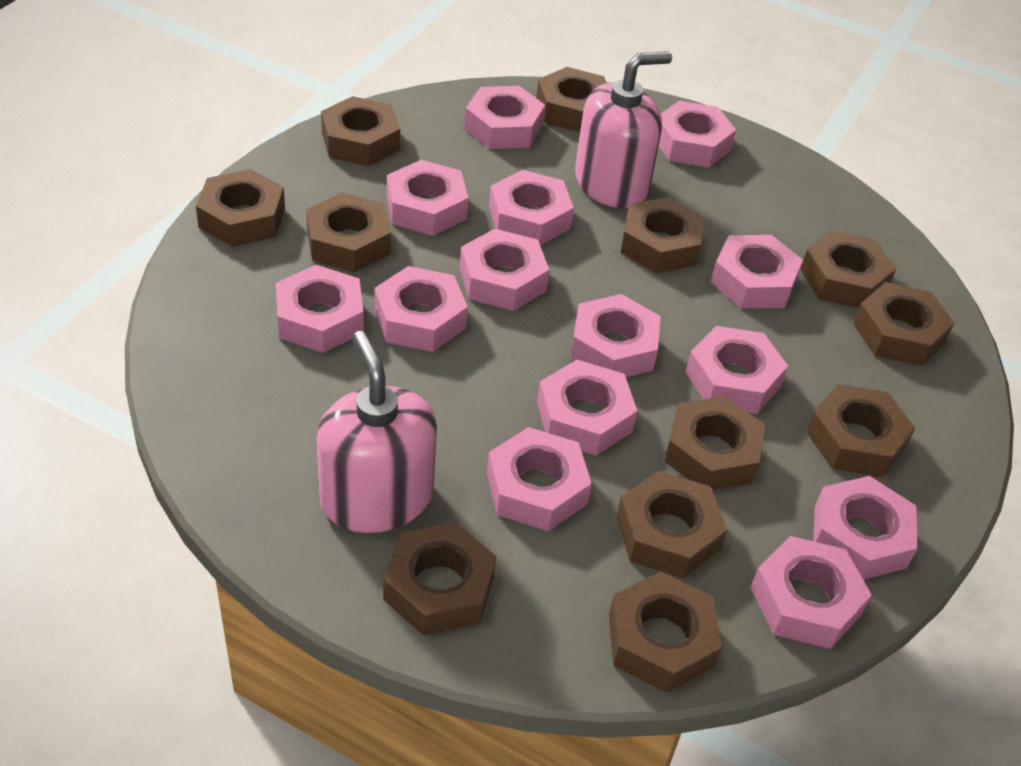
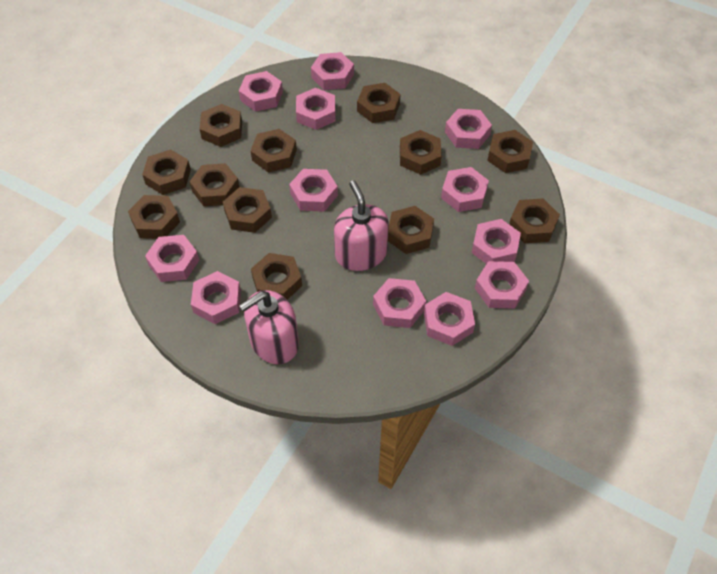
pink nut: [276,265,364,353] [374,266,468,352] [387,160,469,236] [460,229,549,311] [465,86,545,149] [487,427,592,531] [489,170,574,245] [537,360,637,456] [571,294,661,377] [659,101,736,168] [686,326,788,414] [710,235,803,309] [750,536,872,649] [813,476,918,580] = 14 -> [145,235,199,282] [191,271,241,324] [239,71,283,112] [289,169,338,212] [296,88,336,130] [311,52,354,90] [373,278,426,328] [424,292,475,346] [441,167,489,212] [445,109,492,149] [472,219,521,264] [475,261,529,309] = 12

